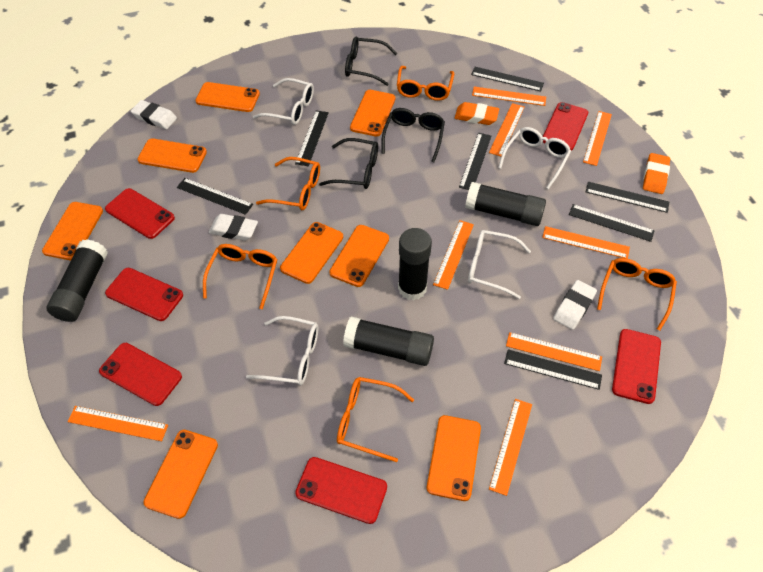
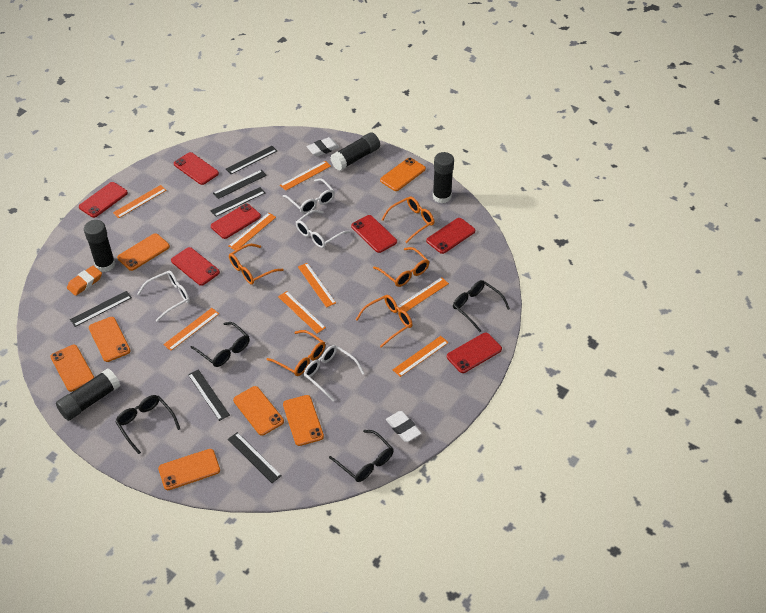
black glasses: [319,138,378,189] [345,37,397,86] [381,108,445,162] = 3 -> [115,395,180,454] [191,322,249,367] [329,430,393,482] [453,280,510,332] = 4
black ruler: [177,178,253,215] [295,110,329,166] [459,133,491,190] [471,67,544,92] [504,349,602,390] [569,204,655,242] [586,182,669,213] = 7 -> [70,291,132,327] [188,369,230,421] [210,187,265,217] [213,170,267,199] [226,146,277,174] [228,432,282,483] = 6
orange eraser: [455,102,499,125] [643,153,670,194] = 2 -> [67,266,102,296] = 1
orange phone: [42,202,103,260] [138,138,207,173] [143,430,218,519] [195,82,260,112] [280,222,343,284] [329,225,389,287] [350,90,395,137] [427,415,481,501] = 8 -> [50,345,94,392] [89,317,131,362] [117,233,170,271] [158,449,220,490] [233,386,284,436] [283,395,324,446] [380,158,426,191] = 7
red phone: [99,343,182,406] [105,188,175,239] [105,268,183,321] [295,457,387,524] [543,102,588,150] [612,329,661,404] = 6 -> [79,182,128,218] [171,247,220,286] [174,152,219,185] [211,204,261,239] [351,215,397,253] [426,218,475,254] [447,332,502,373] = 7
white eraser: [131,100,177,129] [209,214,258,241] [553,280,597,330] = 3 -> [306,137,340,157] [386,411,421,442] = 2

